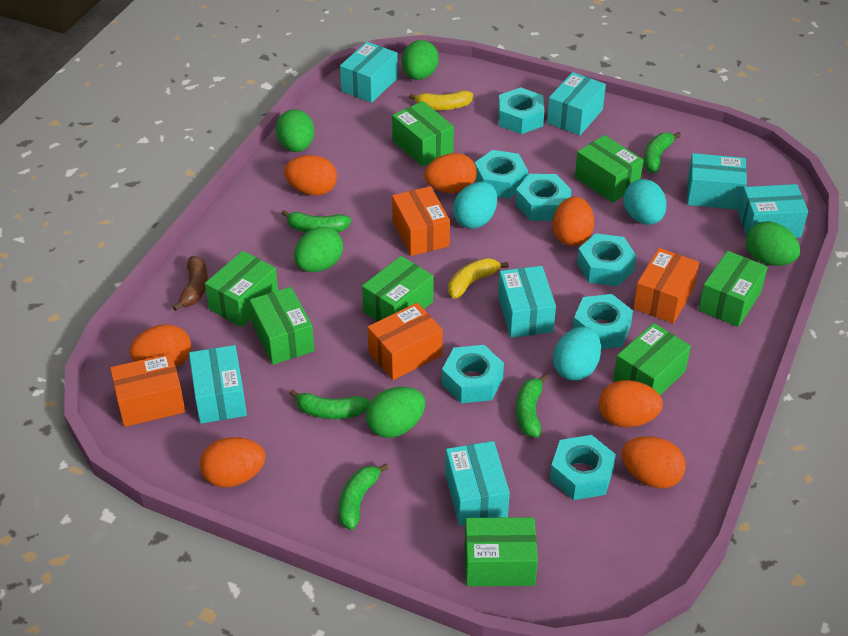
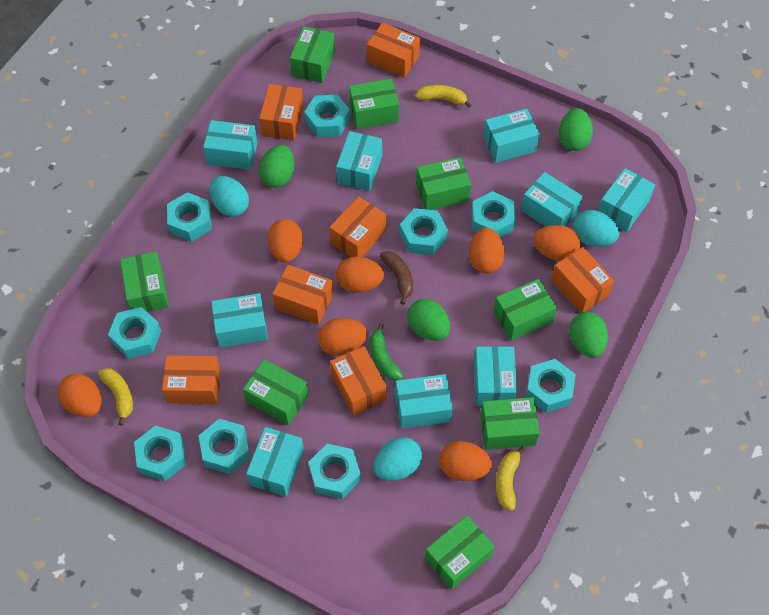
green banana: [281,210,351,232] [289,389,369,419] [339,463,389,530] [516,374,548,437] [644,132,681,173] = 5 -> [370,323,403,381] = 1
green egg: [276,109,314,152] [294,227,343,272] [366,387,425,438] [402,40,439,80] [746,221,800,266] = 5 -> [259,145,294,188] [407,299,450,341] [559,108,593,151] [569,312,608,358] = 4
orange box: [110,353,185,427] [367,303,443,380] [392,186,450,256] [633,248,699,323] = 4 -> [162,355,221,404] [259,84,303,141] [272,265,333,325] [329,196,387,257] [330,346,387,415] [367,23,420,78] [551,247,614,313] = 7
turquoise box: [189,345,247,424] [340,42,398,103] [445,441,510,526] [498,266,556,338] [547,72,606,136] [687,153,747,210] [738,184,808,238] = 7 -> [203,120,258,170] [211,293,268,348] [246,427,304,497] [336,131,382,191] [395,374,453,429] [474,346,517,406] [483,109,540,163] [521,172,582,227] [598,168,655,232] = 9
turquoise nut: [442,345,504,403] [475,150,528,199] [498,87,544,134] [515,174,572,221] [550,435,616,500] [573,294,633,349] [577,233,637,286] = 7 -> [108,307,161,359] [134,425,186,481] [167,192,212,242] [199,419,251,474] [304,94,350,137] [308,444,361,499] [400,208,448,255] [472,191,516,237] [526,359,576,413] = 9
yellow banana: [409,90,473,110] [448,258,508,299] = 2 -> [98,368,133,426] [415,85,471,108] [496,447,525,511] = 3

